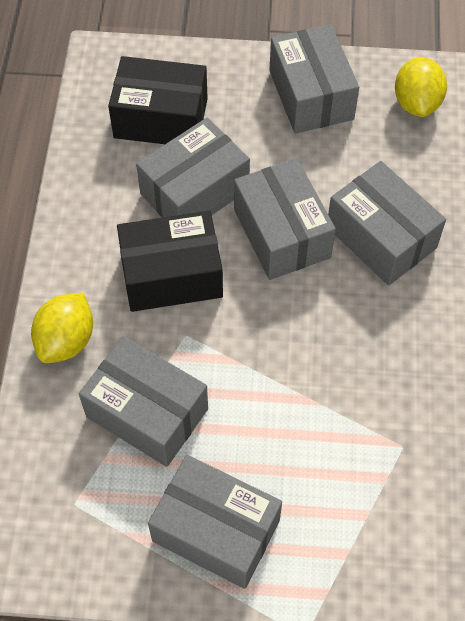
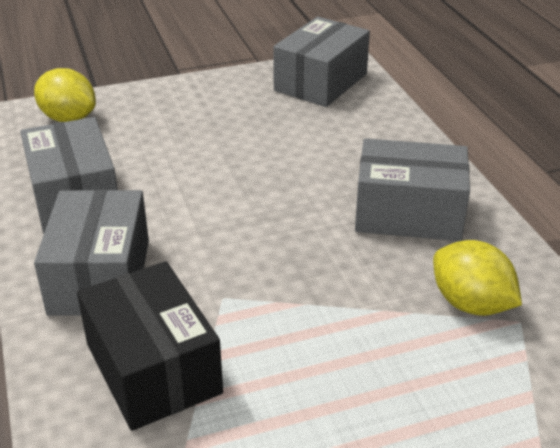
black box: [108,56,208,144] [117,211,223,312] = 2 -> [77,261,223,431] = 1
grey box: [79,336,208,467] [136,118,250,218] [148,455,282,589] [234,158,336,280] [269,24,359,134] [328,161,446,286] = 6 -> [20,117,118,234] [34,190,149,316] [273,17,370,107] [355,138,470,241] = 4

